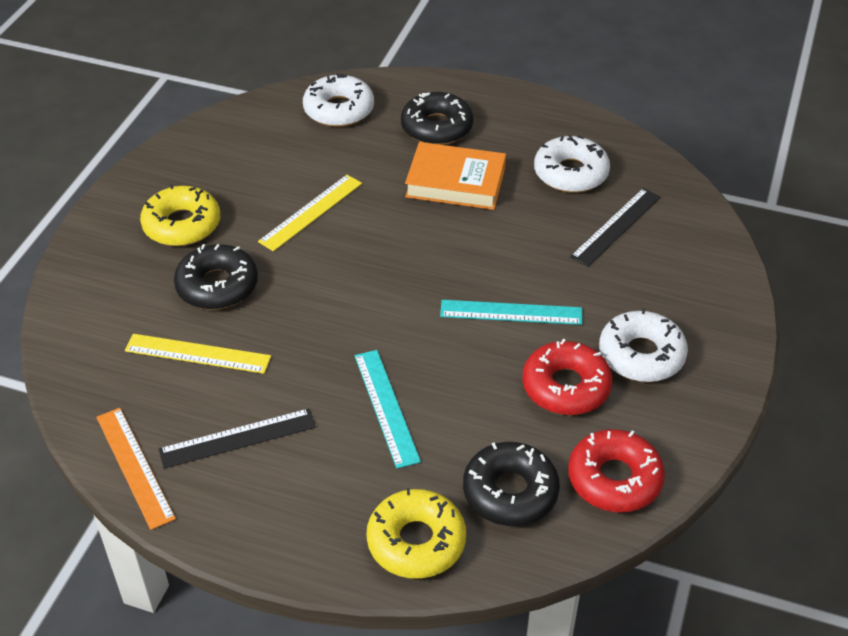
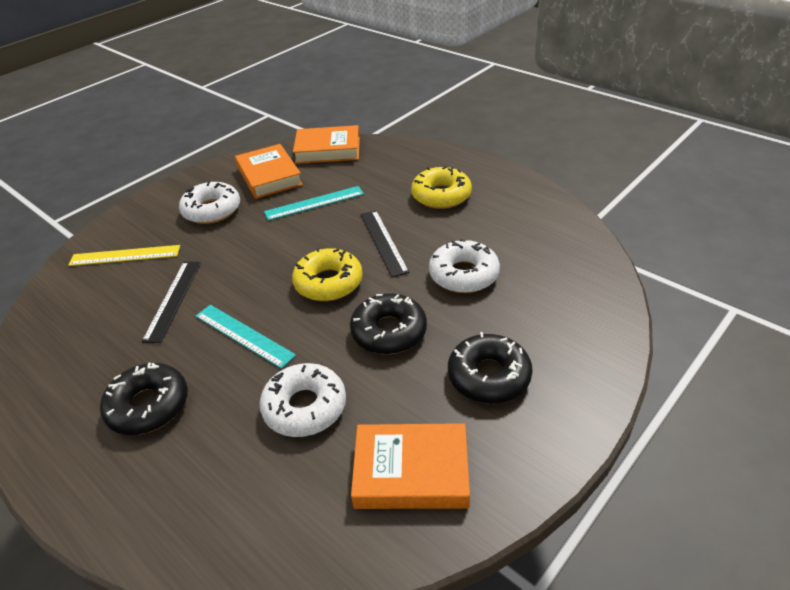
orange book: [405,142,506,210] = 1 -> [235,144,303,199] [293,125,360,164] [351,423,470,509] = 3
orange ruler: [96,408,176,530] = 1 -> none = 0
red donut: [522,339,612,415] [568,429,665,512] = 2 -> none = 0
yellow ruler: [125,334,271,374] [258,175,362,251] = 2 -> [68,245,180,266] = 1

